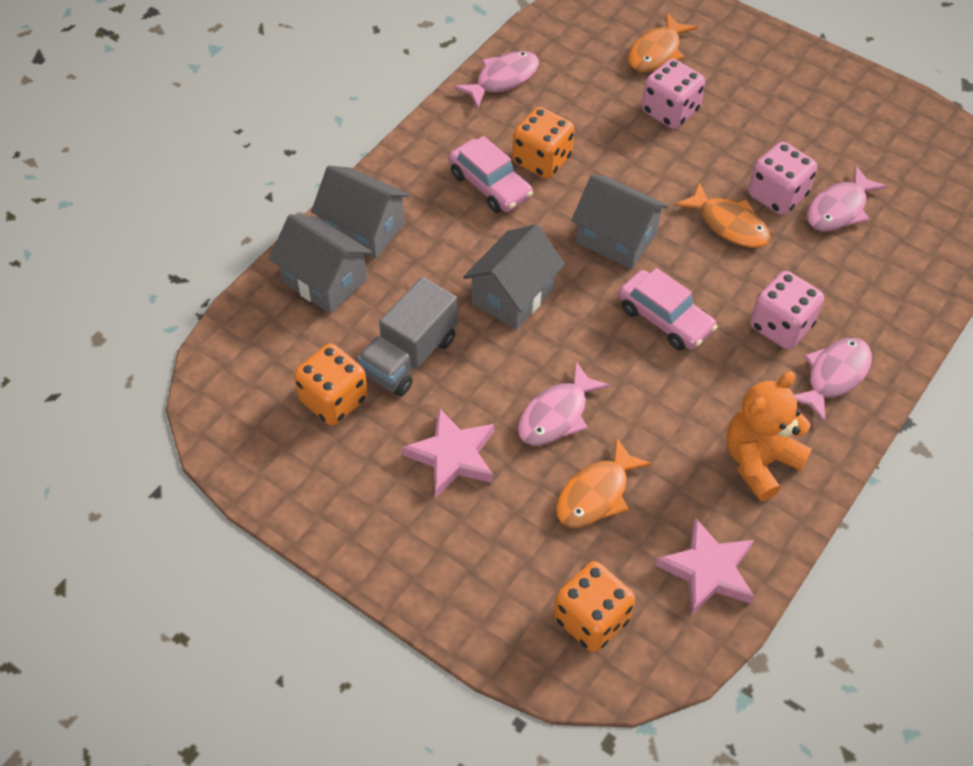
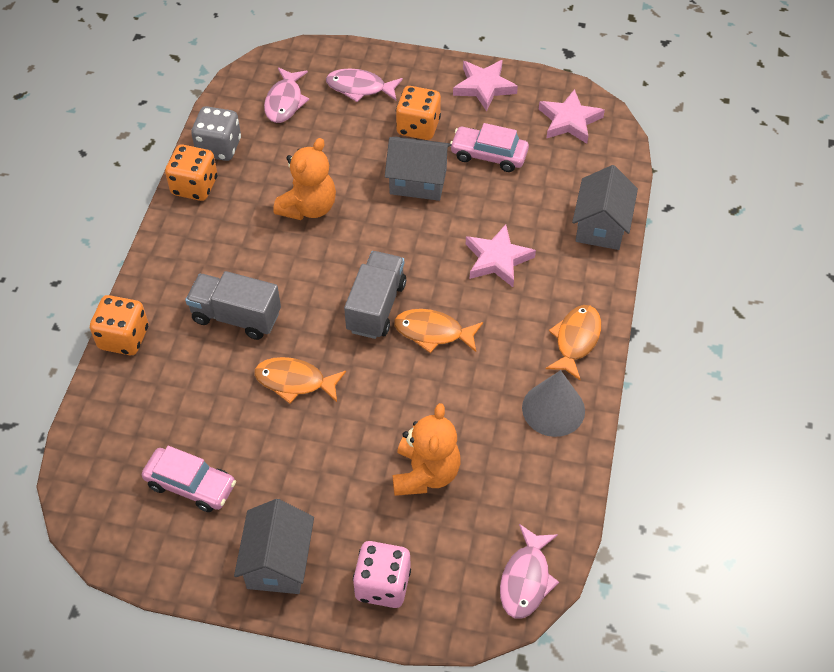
grey cone: none = 0 -> [522,370,585,437] = 1
grey dice: none = 0 -> [191,106,241,161] = 1
grey house: [269,214,372,314] [311,166,410,259] [463,224,565,330] [572,174,669,269] = 4 -> [234,499,314,594] [385,137,451,201] [572,165,638,250] = 3
grey truck: [358,277,458,396] = 1 -> [185,271,281,340] [344,251,406,339] = 2
orange teddy bear: [727,371,812,501] = 1 -> [273,138,336,220] [393,403,460,496] = 2
pink dice: [642,59,705,129] [748,142,817,215] [750,271,824,349] = 3 -> [353,541,411,608] = 1
pink fish: [454,51,539,108] [518,362,611,445] [794,338,872,423] [807,165,888,231] = 4 -> [264,67,309,123] [326,68,403,102] [500,524,559,619] = 3
pink star: [402,408,494,498] [655,517,755,615] = 2 -> [453,60,518,111] [466,224,536,287] [539,89,605,143] = 3

